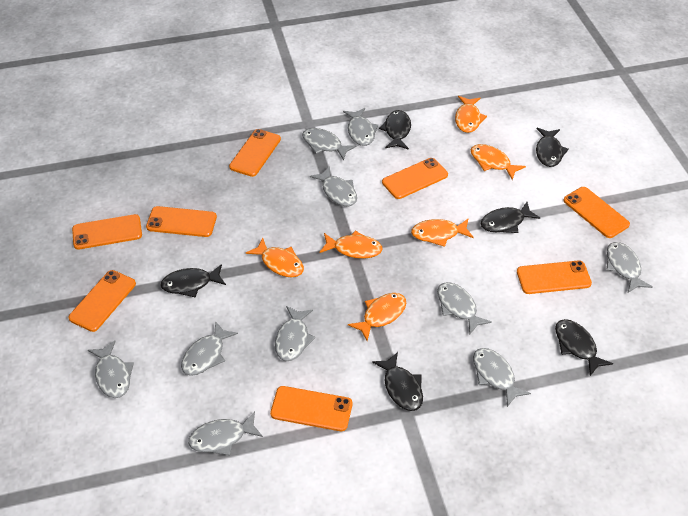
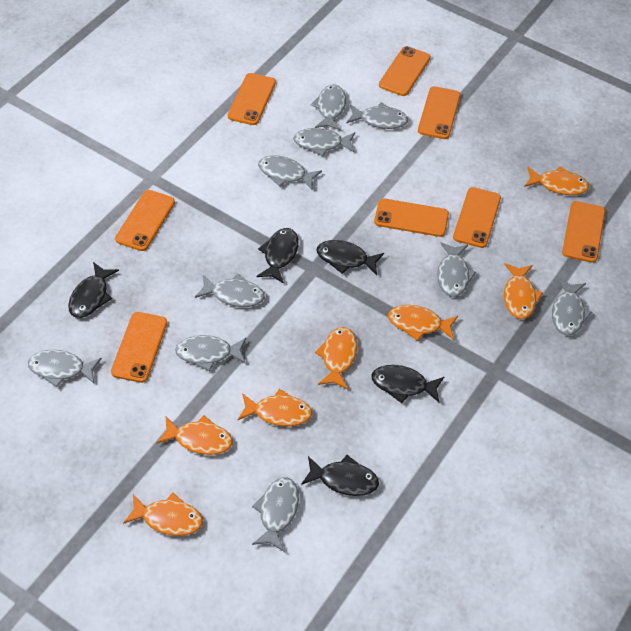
black fish: [160,264,226,297] [372,352,423,411] [379,110,411,150] [480,202,540,233] [536,128,569,167] [555,319,613,376] = 6 -> [68,262,119,318] [257,228,299,284] [301,455,379,496] [317,240,384,275] [371,365,444,403] = 5
orange fish: [246,238,304,277] [319,231,383,259] [348,293,406,341] [411,218,474,247] [455,96,487,133] [471,144,526,180] = 6 -> [123,493,203,536] [156,415,233,455] [238,389,312,426] [315,327,357,389] [388,305,458,341] [504,263,543,319] [524,166,589,195] = 7

